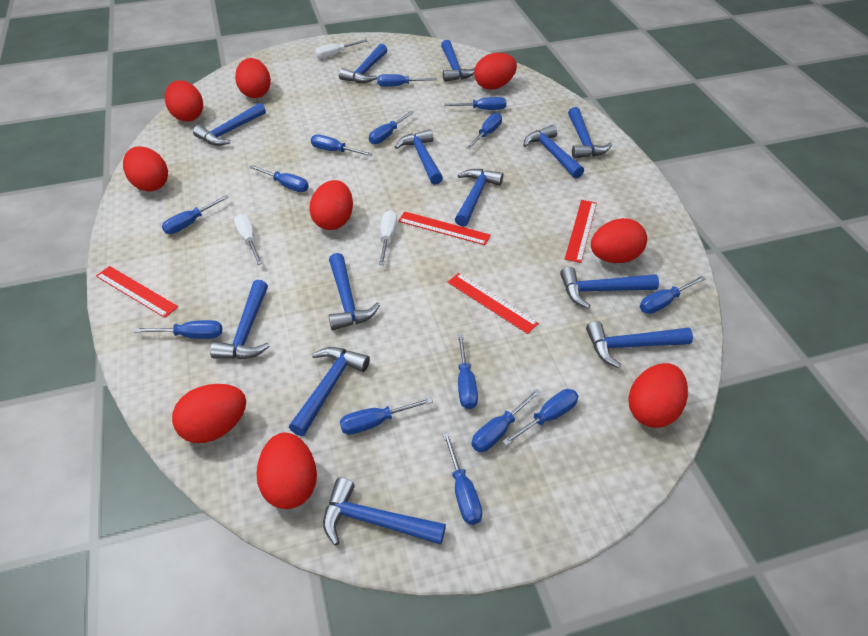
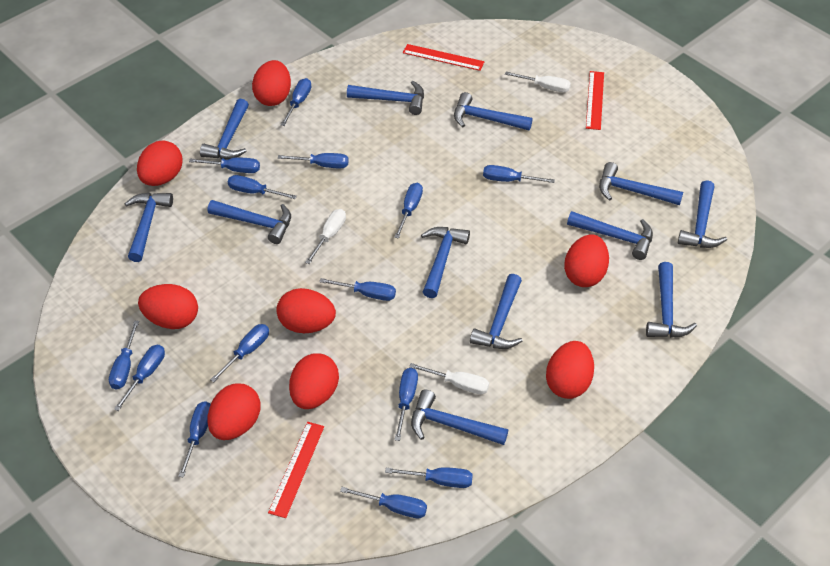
blue hammer: [193,103,266,146] [210,280,270,359] [289,347,370,436] [323,477,446,546] [329,253,380,330] [339,44,387,83] [395,129,443,185] [441,40,475,82] [455,169,503,227] [523,125,584,178] [560,267,659,309] [568,107,612,159] [586,321,693,368] = 13 -> [125,193,173,262] [200,99,249,159] [208,200,291,244] [347,81,424,115] [411,390,508,445] [421,227,470,298] [454,92,533,130] [470,274,523,349] [567,211,653,260] [599,162,683,205] [646,262,697,338] [678,180,727,248] = 12
red egg: [123,147,168,192] [165,80,203,122] [172,384,246,443] [235,58,271,98] [256,433,317,509] [309,180,353,230] [474,53,517,90] [591,218,647,263] [628,363,688,428] = 9 -> [137,140,183,186] [138,284,198,329] [207,383,261,440] [252,60,291,106] [276,288,336,333] [289,353,339,409] [546,341,594,399] [564,234,609,287] = 8
red ruler: [96,266,178,318] [398,211,491,245] [448,273,539,334] [565,200,597,263] = 4 -> [268,422,324,518] [403,44,484,71] [586,71,604,130] = 3

